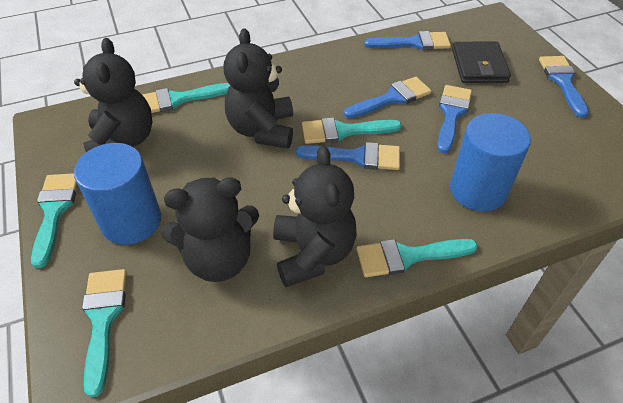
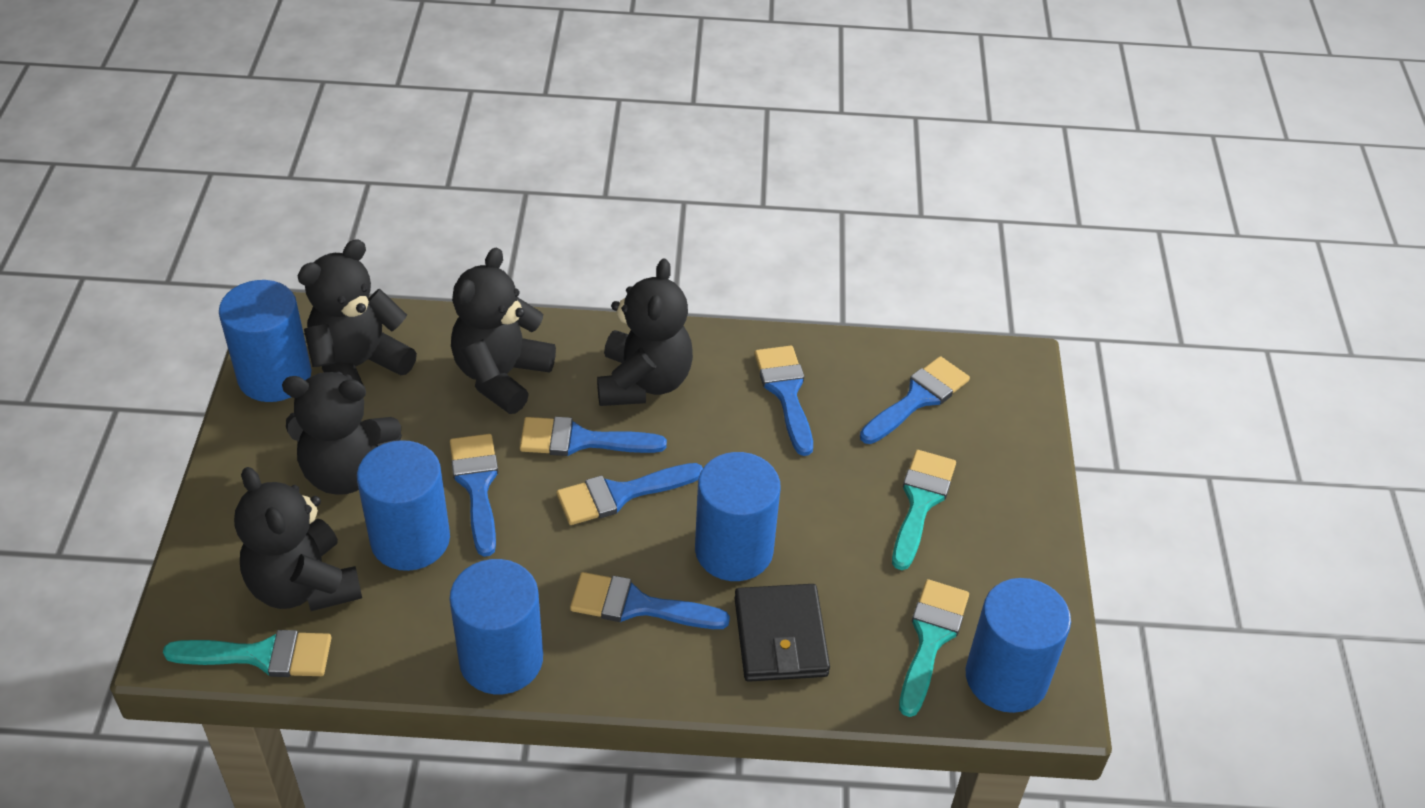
black teddy bear: [74,38,152,152] [161,177,259,282] [223,28,293,149] [273,145,357,287] = 4 -> [234,467,362,611] [282,372,402,495] [297,239,417,385] [451,248,556,414] [597,259,693,406] = 5
blue brush: [296,142,400,170] [344,77,431,118] [364,31,451,50] [437,85,472,153] [539,56,589,118] = 5 -> [450,434,498,557] [520,417,667,456] [556,463,703,525] [570,572,730,629] [754,346,813,456] [860,356,970,444] = 6
blue cylinder: [74,143,161,245] [450,113,531,212] = 2 -> [219,280,311,402] [357,440,450,571] [449,559,543,694] [695,452,781,581] [966,578,1071,713] = 5
turquoise brush: [31,173,77,268] [82,269,127,397] [142,83,230,113] [302,118,402,144] [356,239,478,277] = 5 -> [163,630,331,677] [892,450,956,570] [899,579,969,717] = 3

